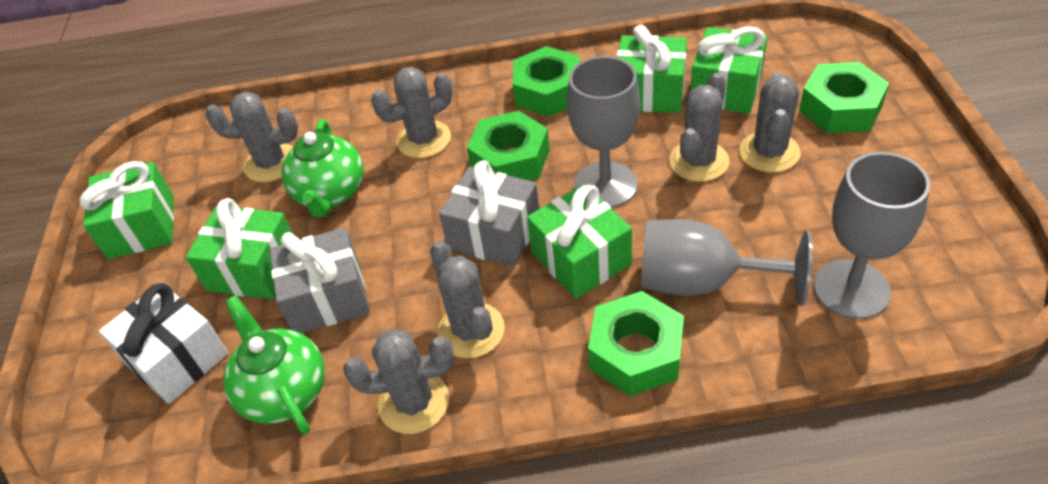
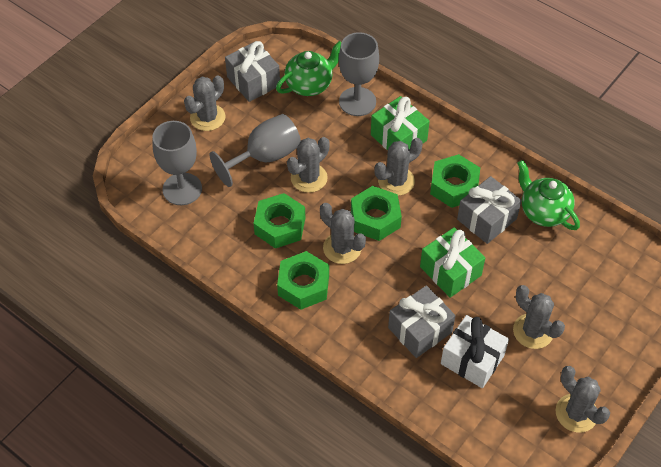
green gift: [80,161,174,259] [186,198,293,299] [527,184,632,299] [616,25,687,113] [690,26,768,114] = 5 -> [371,96,430,150] [420,227,485,298] = 2
grey gift: [270,228,370,333] [439,160,539,267] = 2 -> [225,41,280,102] [388,285,455,358] [457,176,522,244] = 3

